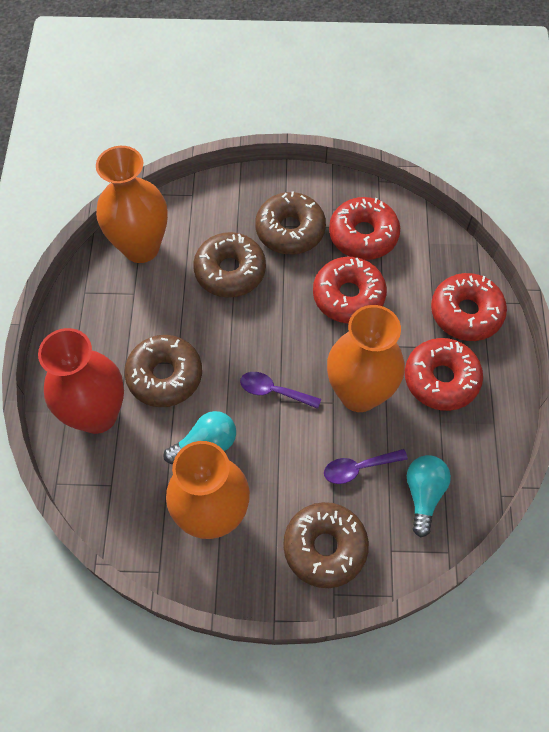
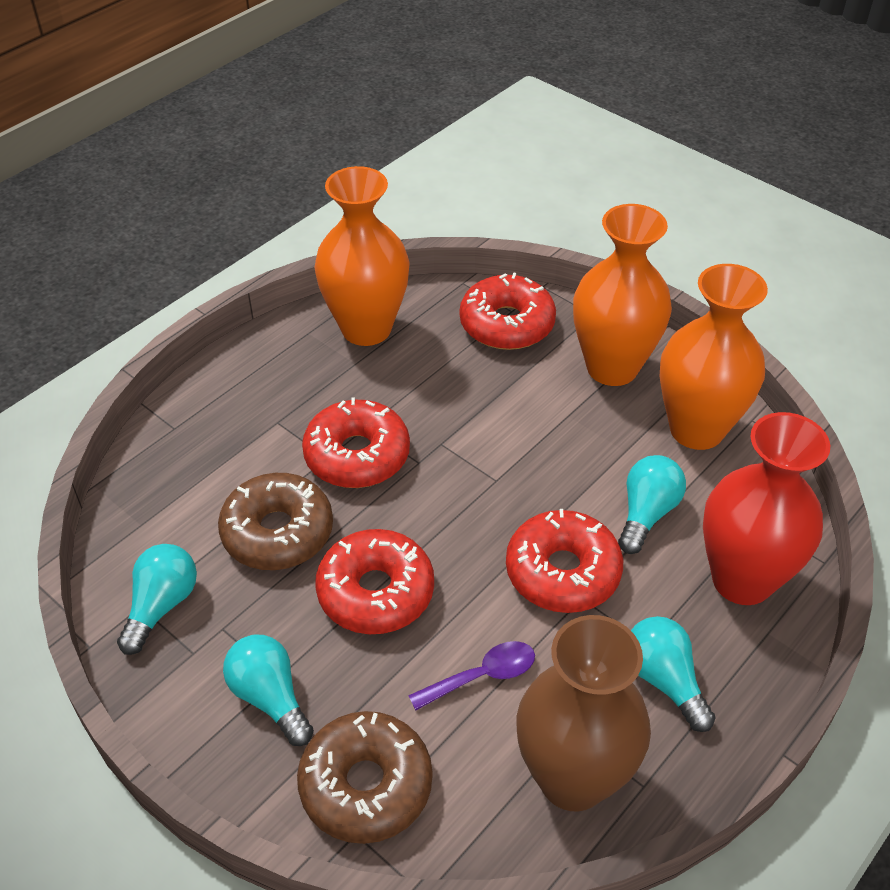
brown donut: [124,335,202,407] [193,232,266,298] [255,191,326,255] [283,502,369,588] = 4 -> [218,473,333,570] [297,711,433,844] = 2
brown vase: none = 0 -> [517,615,651,811] = 1
purple spoon: [240,372,321,409] [324,449,408,484] = 2 -> [408,641,535,710] = 1
turquoise light bulb: [163,411,236,464] [407,455,451,537] = 2 -> [117,544,197,655] [223,635,314,746] [618,455,686,554] [631,616,715,732] = 4

